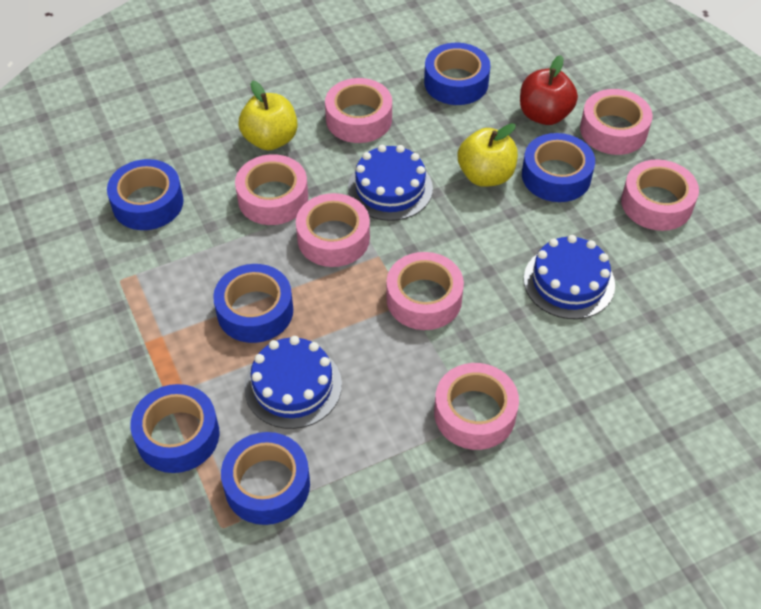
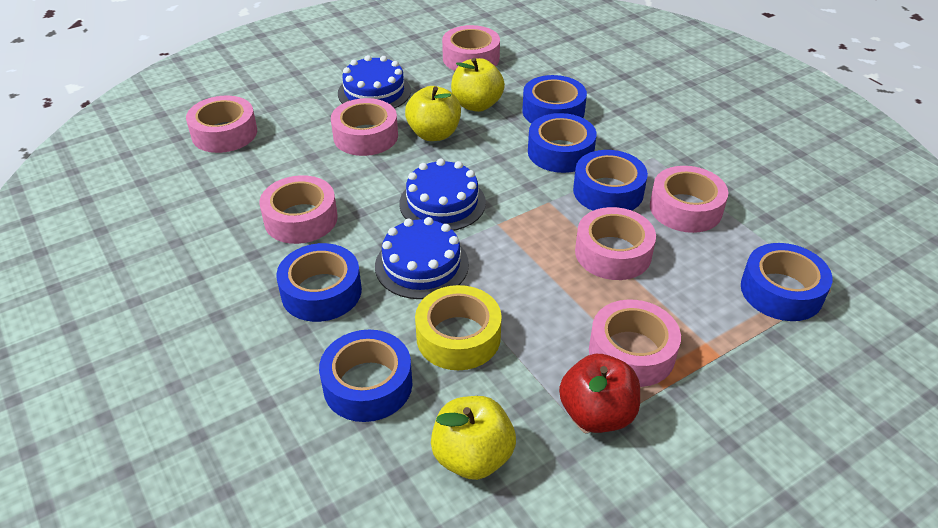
yellow apple: [239,80,298,150] [458,123,518,187] = 2 -> [405,86,461,141] [431,396,516,480] [451,58,505,112] = 3
yellow tape: none = 0 -> [415,285,502,370] = 1

